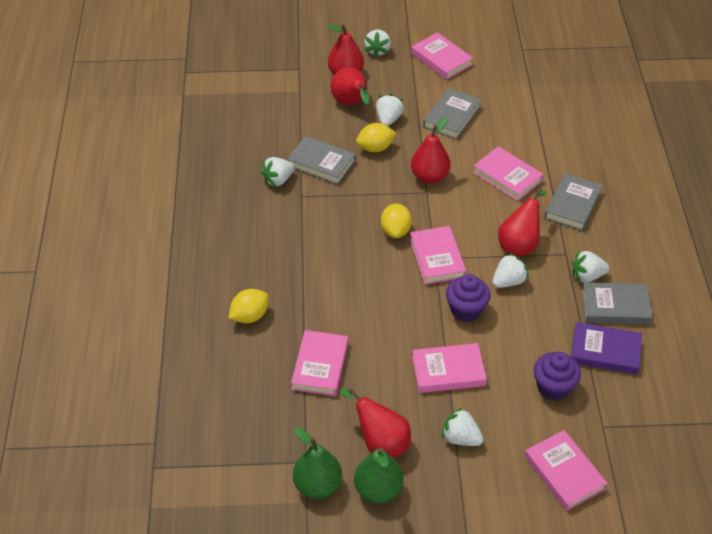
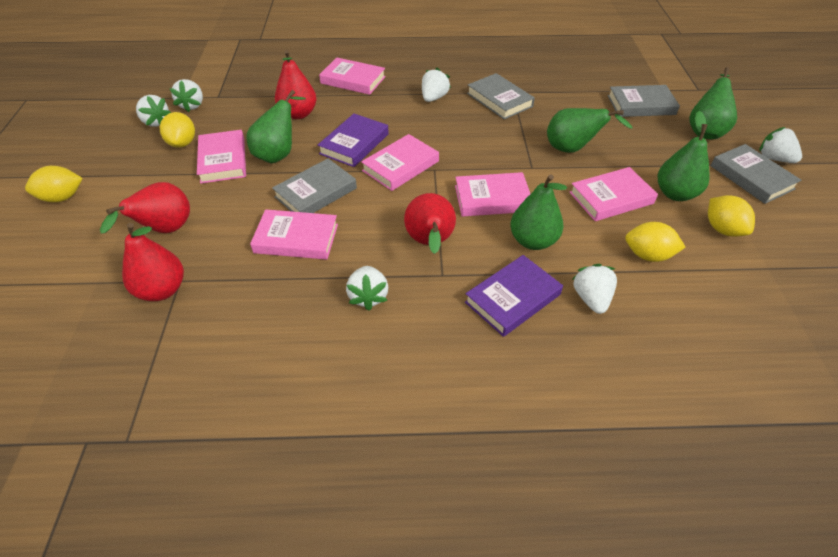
green pear: [293,427,342,499] [354,447,404,503] = 2 -> [246,90,306,163] [510,174,567,250] [547,108,632,153] [658,111,710,201] [689,67,737,139] = 5
purple book: [571,322,642,375] = 1 -> [318,114,389,167] [465,255,563,337] = 2
purple cupcake: [446,274,490,322] [533,352,581,401] = 2 -> none = 0
red pear: [327,24,364,74] [331,67,370,105] [340,388,411,459] [411,117,451,184] [498,188,547,257] = 5 -> [100,182,190,234] [122,223,184,301] [275,50,317,119] [404,193,456,254] = 4
yellow lemon: [229,289,269,323] [356,123,396,152] [381,203,412,238] = 3 -> [25,166,83,202] [160,112,195,148] [625,222,685,262] [708,195,755,237] = 4

